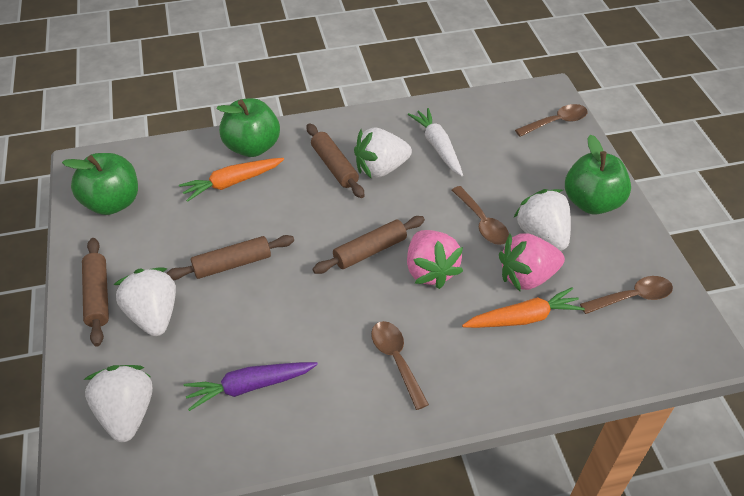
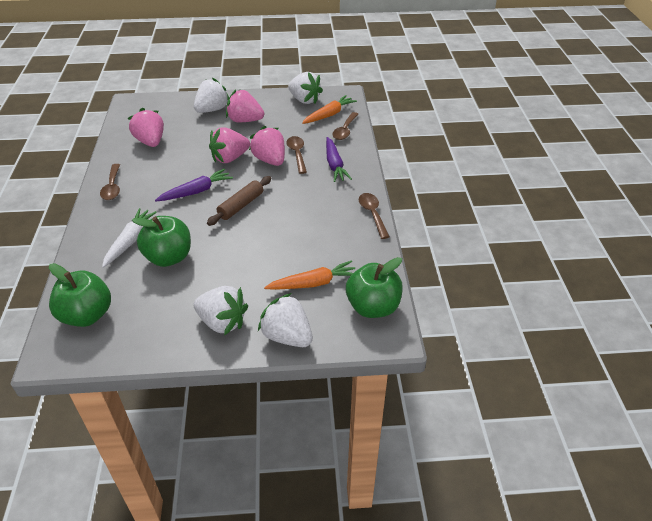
brown rolling pin: [82,238,109,347] [166,235,294,280] [306,123,365,198] [313,216,425,274] = 4 -> [207,176,271,226] = 1
pink strawberry: [407,230,463,289] [499,233,565,292] = 2 -> [128,108,164,147] [209,127,250,163] [226,89,264,122] [249,126,285,166] = 4
purple carrot: [184,362,318,411] = 1 -> [155,169,233,201] [326,137,352,182] = 2

